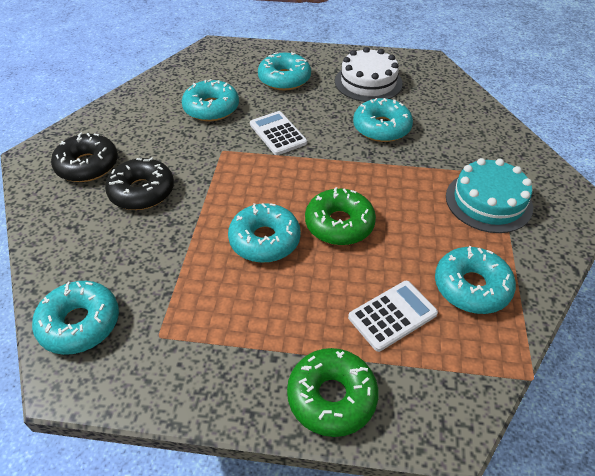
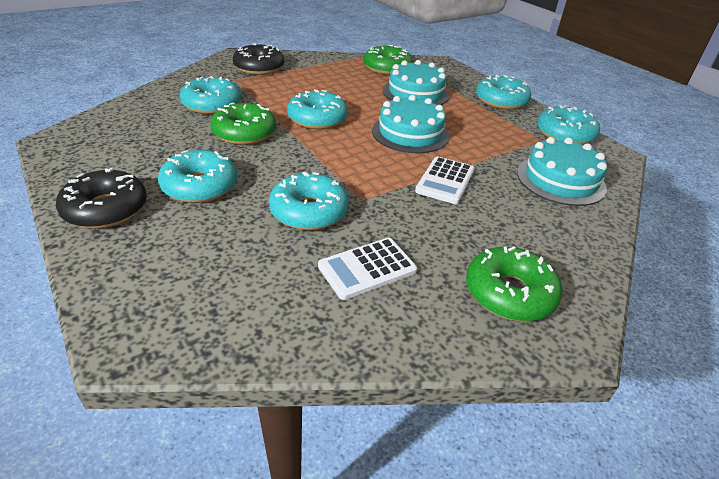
green donut: [287,348,379,437] [305,187,376,245] = 2 -> [210,102,276,145] [364,45,413,75] [466,246,563,321] = 3
turquoise cake: [446,158,533,233] = 1 -> [372,95,450,153] [383,60,450,105] [517,137,607,206] = 3
white cake: [335,47,403,102] = 1 -> none = 0

